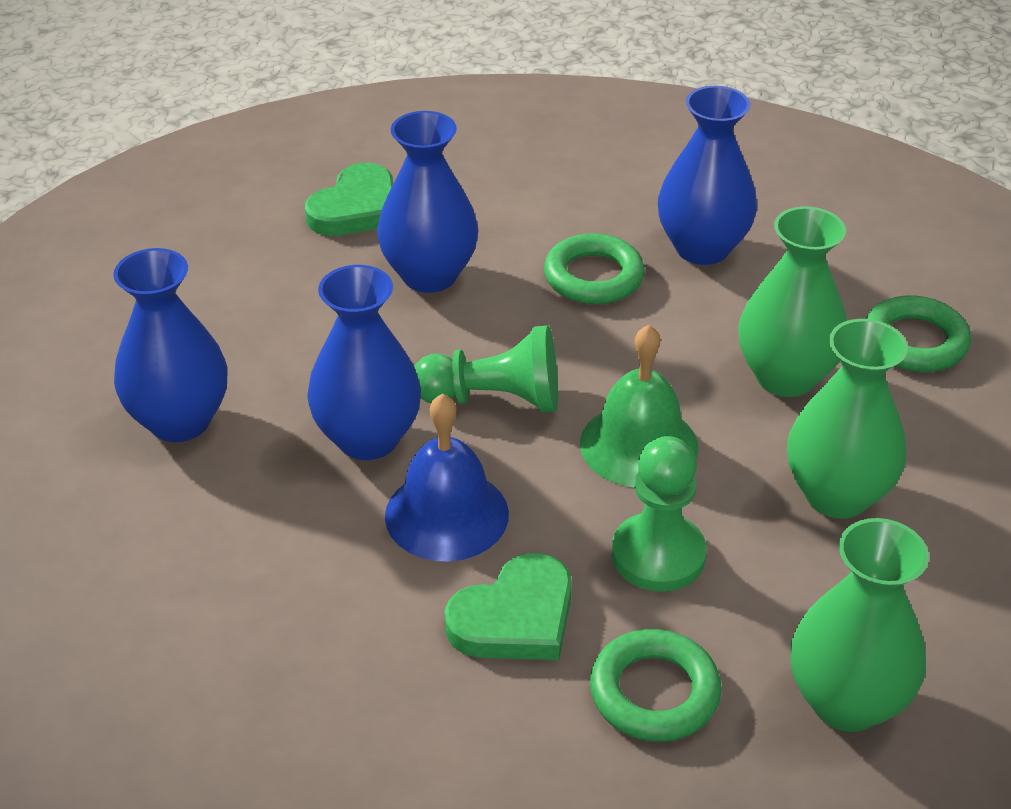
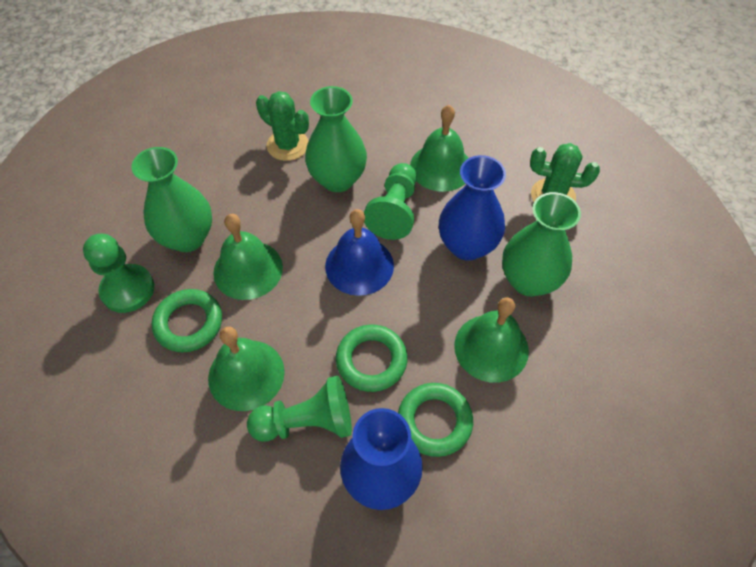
blue vase: [113,248,228,442] [307,265,421,460] [377,111,478,293] [658,86,757,265] = 4 -> [340,408,423,510] [439,155,506,261] = 2
green bell: [580,325,699,488] = 1 -> [208,327,285,411] [213,214,283,300] [410,105,468,192] [454,297,529,383] = 4
green cactus: none = 0 -> [256,91,309,161] [530,143,600,202] = 2
green heart: [305,163,394,236] [444,553,572,660] = 2 -> none = 0
green pawn: [415,325,558,413] [612,436,707,592] = 2 -> [83,234,154,313] [247,376,352,442] [364,163,417,240] = 3

